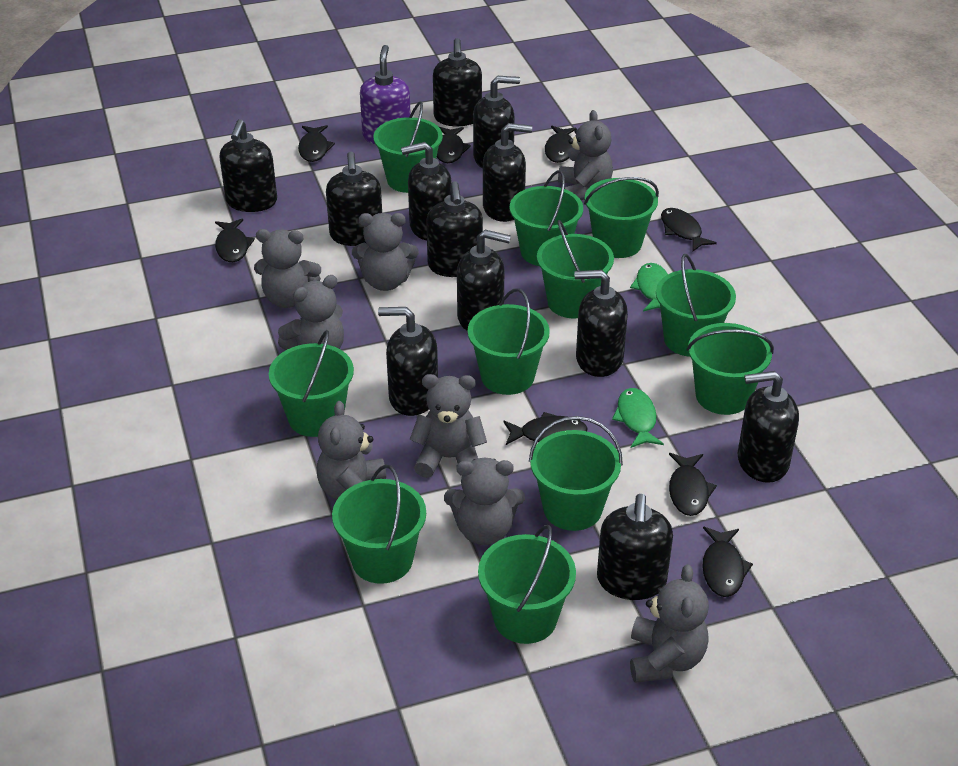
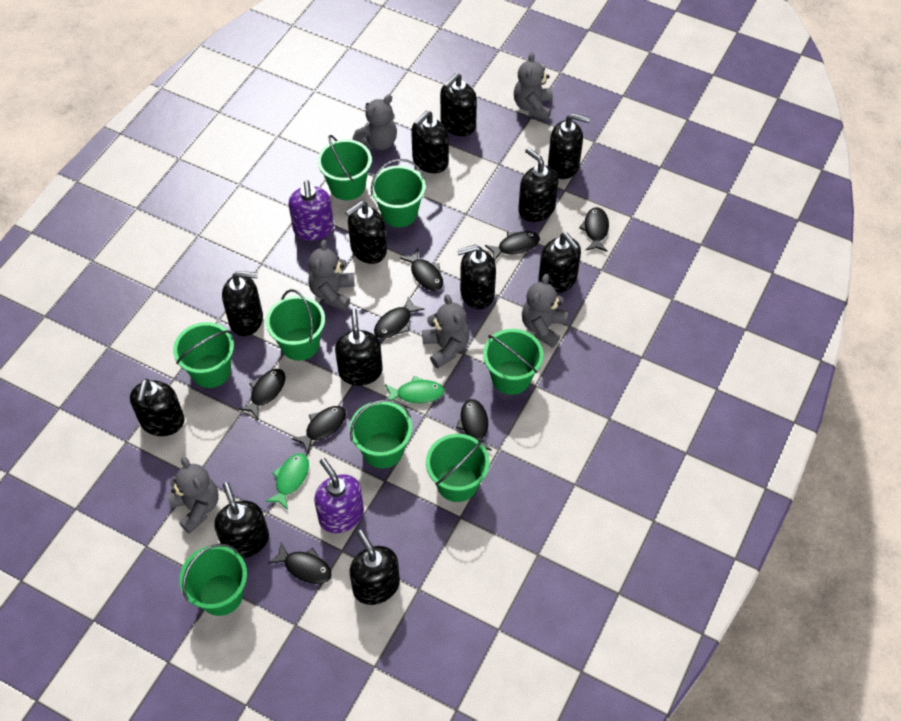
green bucket: [269,330,354,437] [332,464,426,584] [373,101,443,193] [468,288,550,395] [478,525,576,644] [510,170,583,266] [529,416,623,531] [537,220,614,318] [584,177,659,258] [656,254,736,357] [687,323,774,415] = 11 -> [173,322,234,388] [179,544,247,616] [266,289,325,361] [317,135,372,200] [349,399,412,468] [370,159,426,227] [426,434,490,502] [483,329,544,395] = 8
grey teddy bear: [254,229,321,308] [278,275,344,350] [317,401,386,499] [352,213,419,291] [409,374,487,478] [444,458,525,545] [558,110,613,200] [630,564,709,683] = 8 -> [168,457,219,534] [308,240,355,311] [352,95,397,150] [422,294,469,368] [514,52,553,121] [522,274,568,348] = 6
purple soap dispenser: [360,45,411,144] = 1 -> [289,180,334,241] [314,458,364,533] = 2

